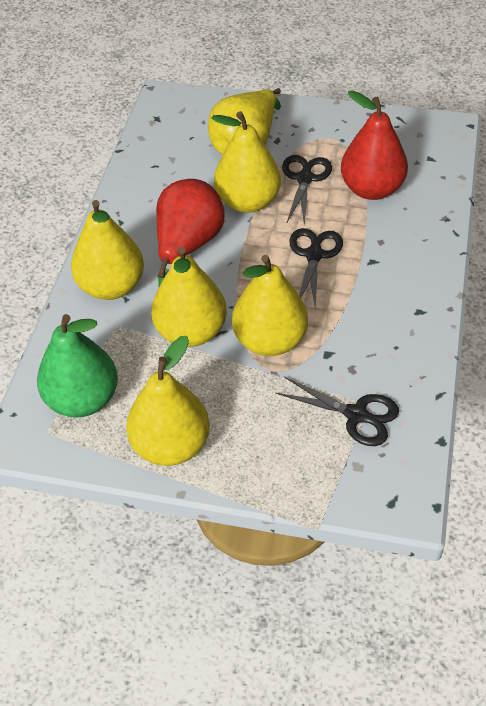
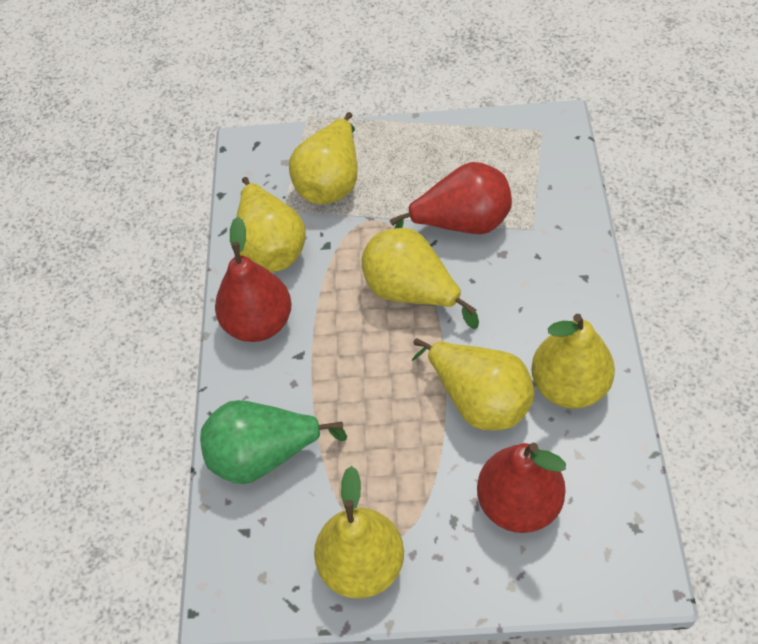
black scissors: [275,377,399,446] [282,155,332,226] [289,228,343,309] = 3 -> none = 0
red pear: [156,179,225,286] [341,90,408,200] = 2 -> [215,217,292,342] [390,162,512,234] [477,443,566,533] = 3

